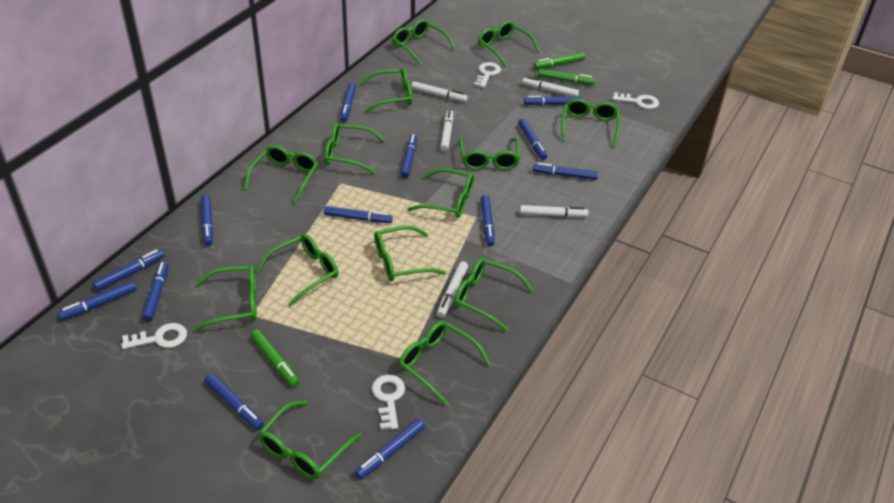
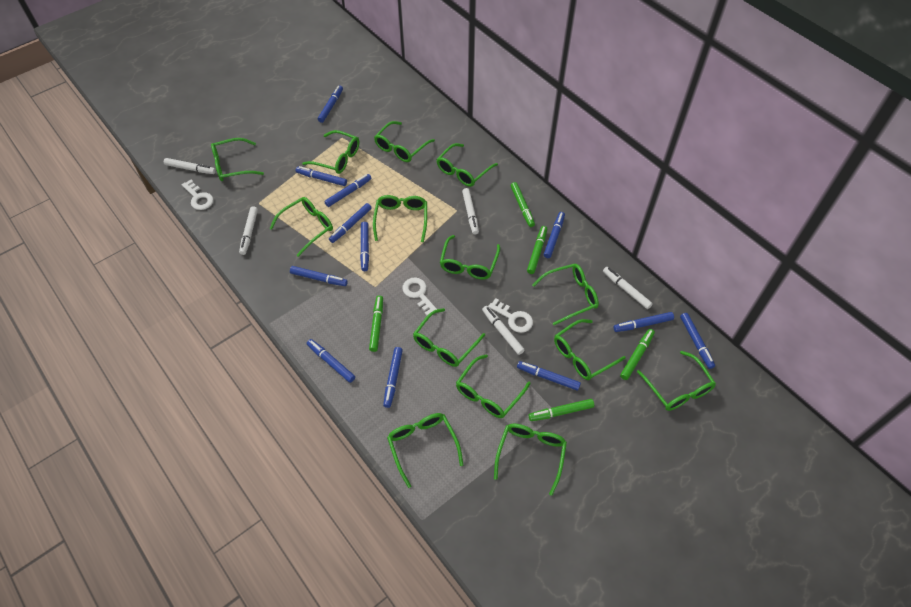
blue marker: [58,281,137,320] [93,249,165,291] [142,261,169,322] [201,195,213,246] [205,373,264,430] [324,206,393,223] [340,83,356,122] [355,419,425,479] [401,134,417,178] [481,195,495,246] [518,118,547,160] [524,96,583,105] [533,163,598,180] = 13 -> [290,266,348,286] [295,166,347,186] [307,339,355,383] [318,85,343,123] [324,174,372,207] [329,203,372,243] [360,222,369,271] [383,347,403,408] [517,361,581,391] [544,212,565,258] [614,312,674,332] [680,313,715,369] = 12
green marker: [251,329,300,387] [534,52,585,69] [538,69,595,85] = 3 -> [369,295,383,352] [511,182,535,227] [527,226,547,274] [529,399,594,421] [620,329,655,380] = 5
white key: [121,323,187,349] [372,375,405,430] [474,62,501,88] [612,92,659,109] = 4 -> [182,180,213,210] [402,277,437,316] [488,298,533,333] = 3

